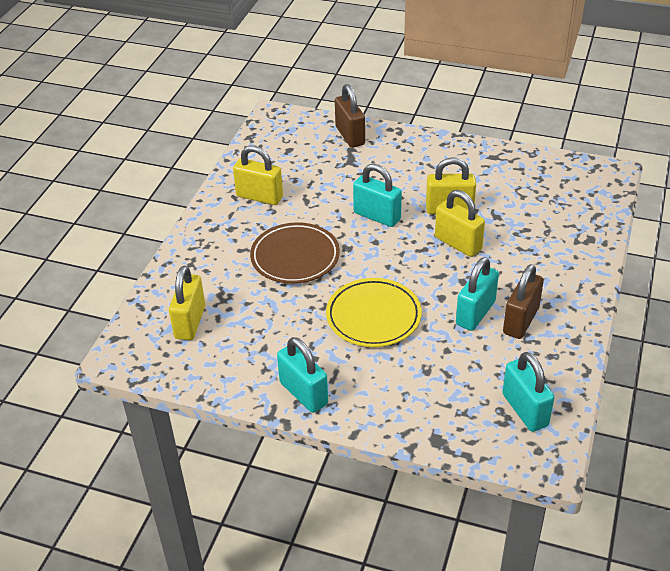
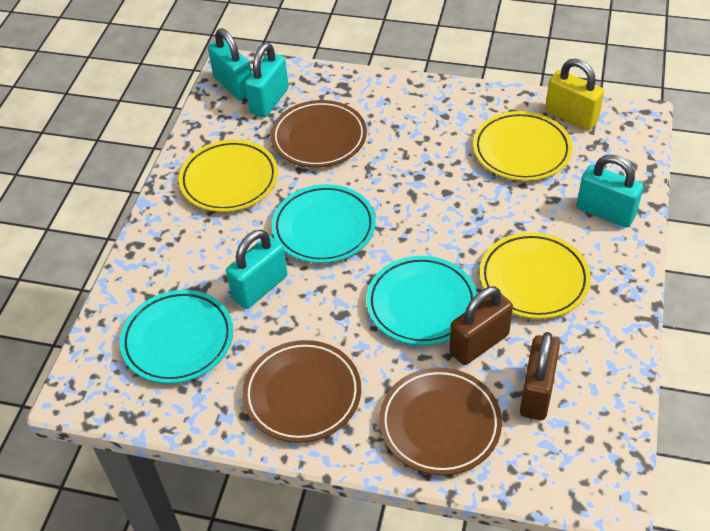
brown plate: [250,222,340,284] = 1 -> [243,340,361,443] [271,100,367,167] [379,368,502,475] = 3
turquoise plate: none = 0 -> [120,290,233,384] [272,184,376,263] [366,256,477,345] = 3
yellow padlock: [169,266,205,340] [233,145,283,205] [426,157,476,214] [435,190,485,257] = 4 -> [545,59,604,130] = 1
yellow plate: [326,278,422,347] = 1 -> [179,140,278,212] [473,111,572,181] [480,232,591,319] = 3

